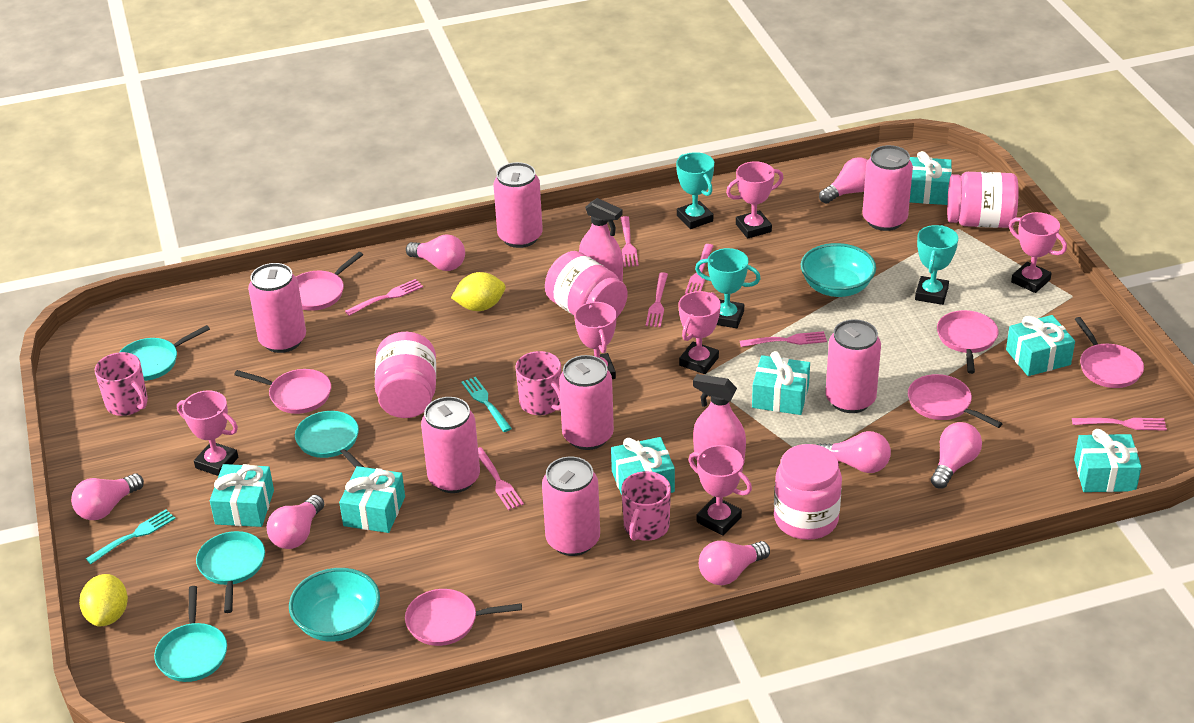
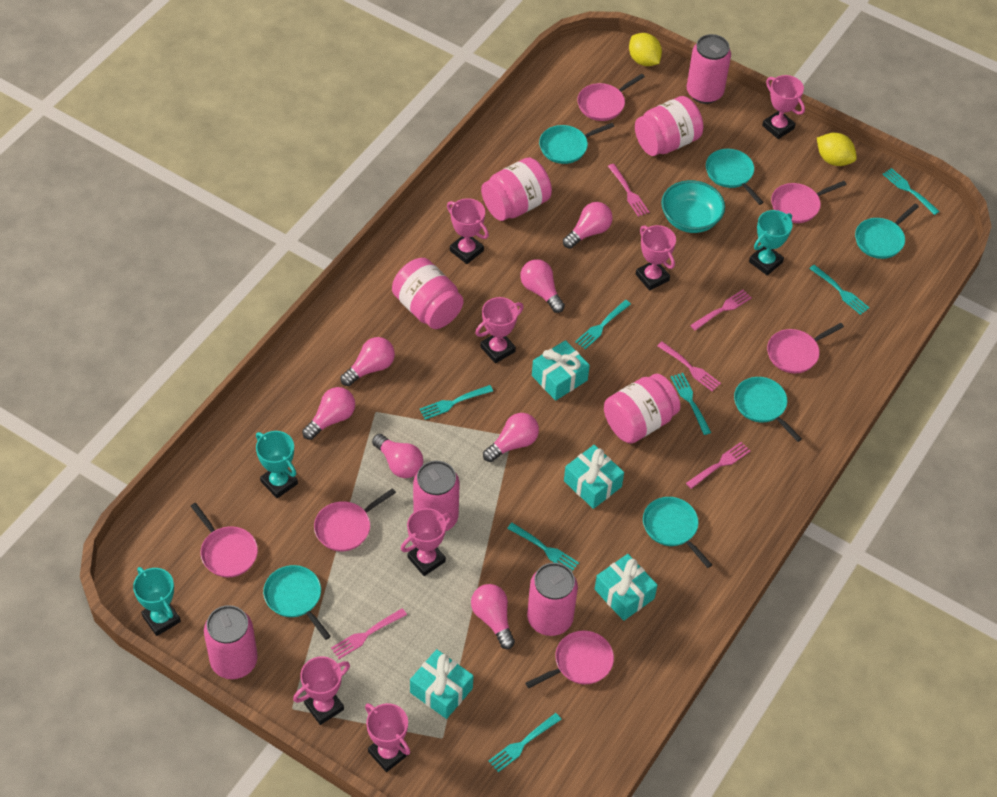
pink can: [248,263,306,353] [421,397,480,493] [494,162,543,248] [542,456,600,556] [559,355,614,450] [825,319,881,413] [862,145,913,231] = 7 -> [204,605,258,679] [413,461,460,531] [527,563,578,636] [687,34,731,104] = 4
pink fork: [345,279,423,316] [478,447,524,510] [620,216,639,267] [646,272,668,327] [685,244,713,294] [740,331,827,347] [1072,418,1167,431] = 7 -> [331,608,407,659] [608,164,649,217] [657,342,721,391] [686,442,750,489] [690,290,752,331] = 5
pink mug: [95,352,148,416] [515,351,561,415] [621,471,671,541] = 3 -> none = 0
pink spray bottle: [579,198,623,282] [693,374,746,465] = 2 -> none = 0
pink trophy: [177,390,238,476] [574,302,617,379] [678,291,721,374] [688,445,752,536] [726,161,783,239] [1009,212,1067,293] = 6 -> [293,656,350,725] [365,703,410,772] [401,508,452,576] [447,198,489,264] [475,297,524,363] [636,225,676,291] [762,75,805,139] = 7
turquoise bowl: [289,568,380,642] [801,243,876,297] = 2 -> [661,180,725,233] = 1
turquoise fork: [86,509,176,564] [461,377,512,432] = 2 -> [419,385,493,420] [489,713,562,772] [507,523,579,570] [575,300,631,349] [671,373,711,435] [809,265,870,315] [883,168,940,215] = 7
turquoise gift: [210,464,274,527] [339,466,405,533] [611,437,675,495] [752,351,810,415] [910,151,952,205] [1006,315,1075,376] [1074,429,1141,492] = 7 -> [410,649,473,719] [532,340,590,401] [564,445,624,509] [595,554,657,621] = 4
turquoise pan: [120,325,210,381] [154,586,227,682] [196,531,265,613] [295,411,364,468] = 4 -> [263,565,331,640] [539,123,614,164] [643,497,712,568] [706,149,764,205] [734,377,802,442] [855,204,919,259] = 6

